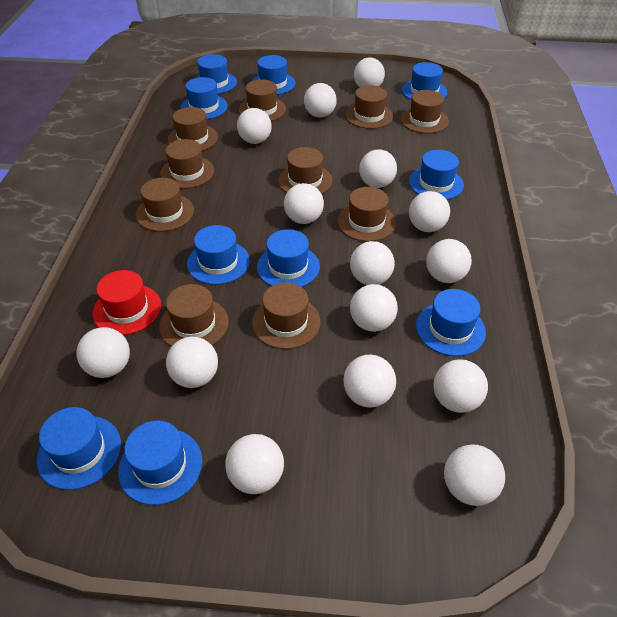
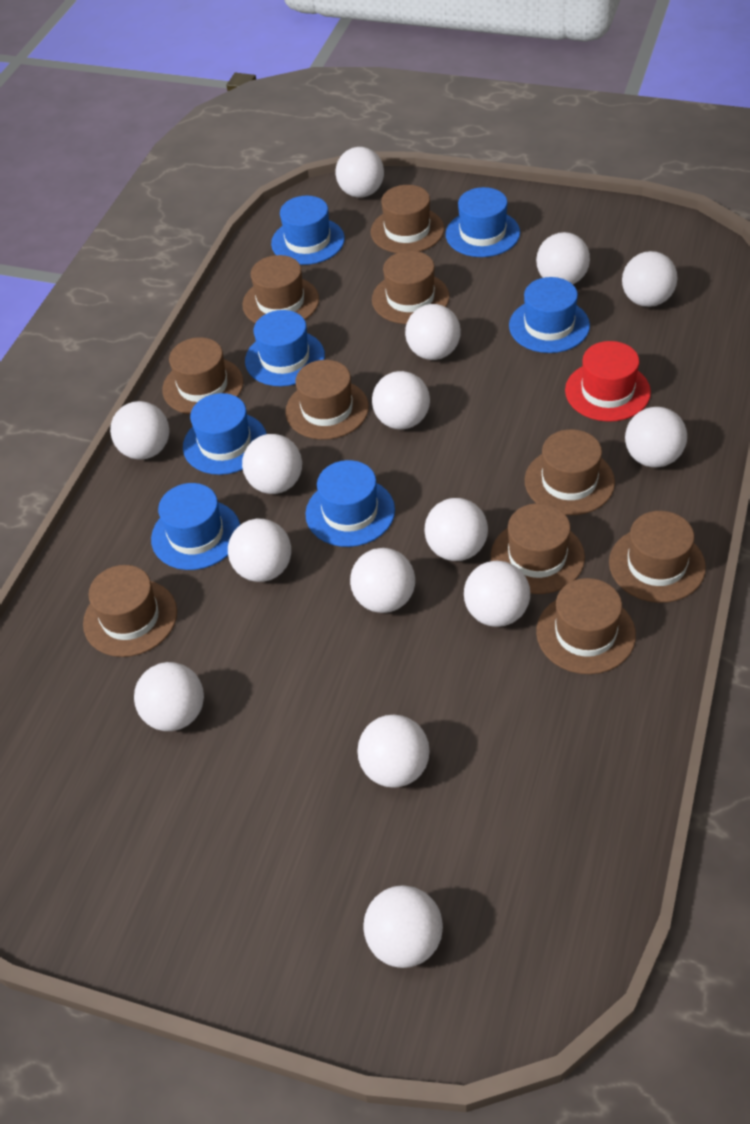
blue hat: [37,407,121,490] [118,421,202,505] [180,77,228,119] [187,225,250,285] [195,54,237,94] [252,55,295,95] [257,229,320,287] [402,62,447,100] [409,150,464,200] [416,289,486,356] = 10 -> [151,483,240,570] [183,393,266,475] [245,310,325,386] [271,196,345,265] [305,460,395,547] [446,187,520,257] [509,277,590,353] = 7

